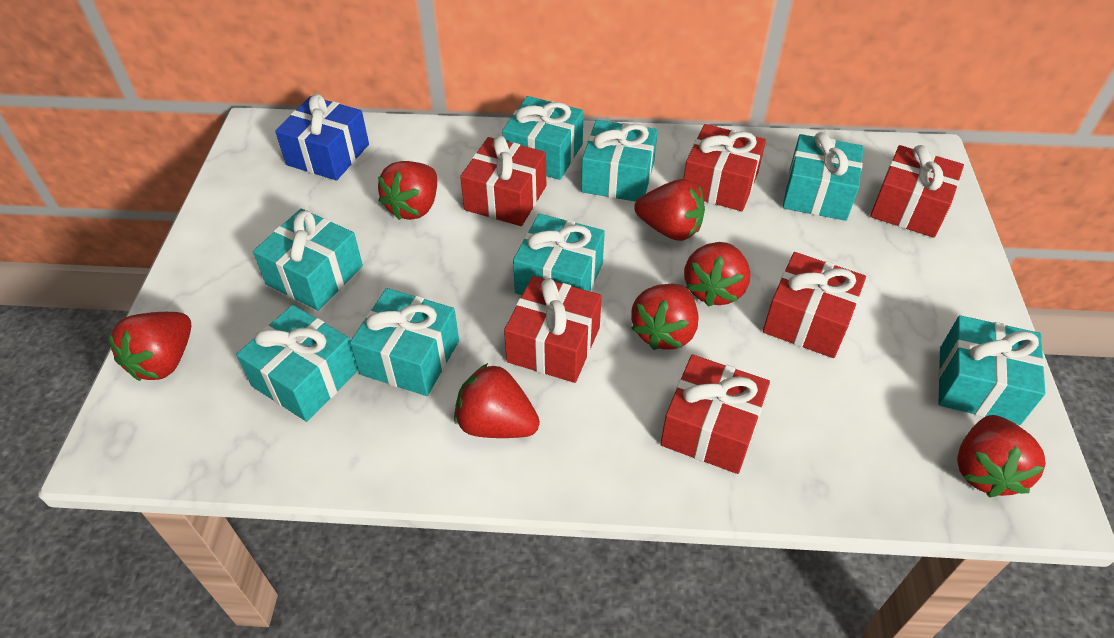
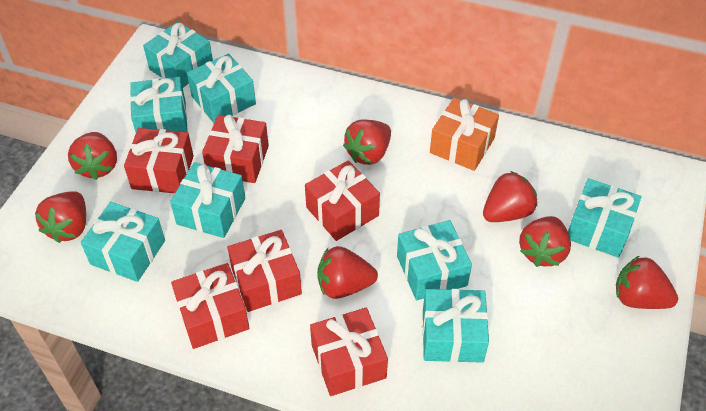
blue gift: [275,94,369,181] = 1 -> none = 0
orange gift: none = 0 -> [430,97,499,171] = 1

